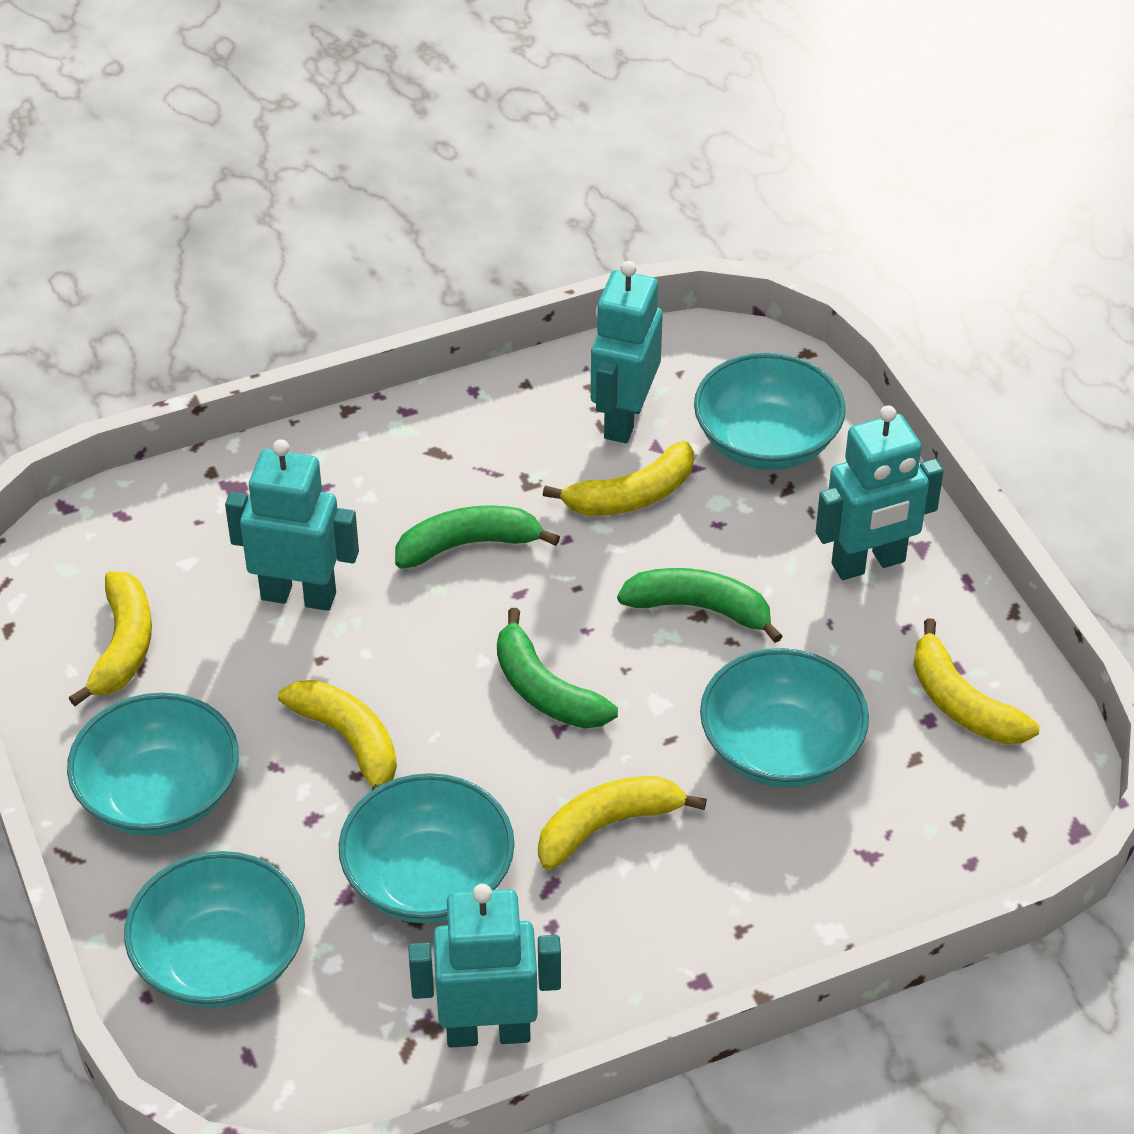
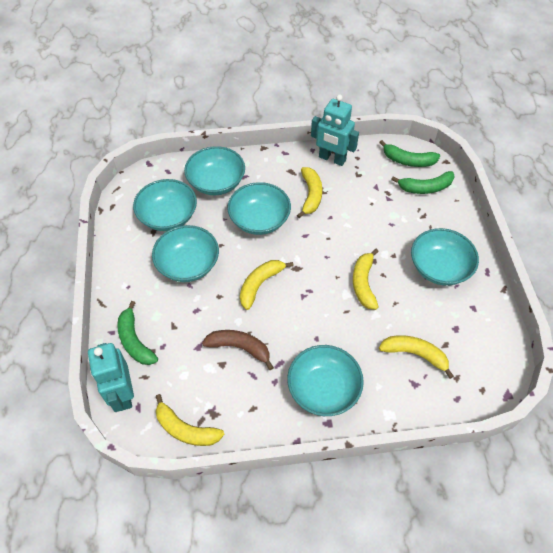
brown banana: none = 0 -> [202,330,274,370] = 1
turquoise bowl: [67,693,239,836] [124,851,305,1008] [339,773,515,923] [694,353,846,470] [700,648,869,788] = 5 -> [133,179,197,231] [152,225,219,282] [184,146,245,195] [227,182,291,235] [287,345,364,416] [411,228,479,286] = 6
turquoise robot: [225,439,359,611] [408,884,561,1048] [591,261,663,443] [816,405,944,580] = 4 -> [88,343,134,412] [311,94,359,166] = 2

